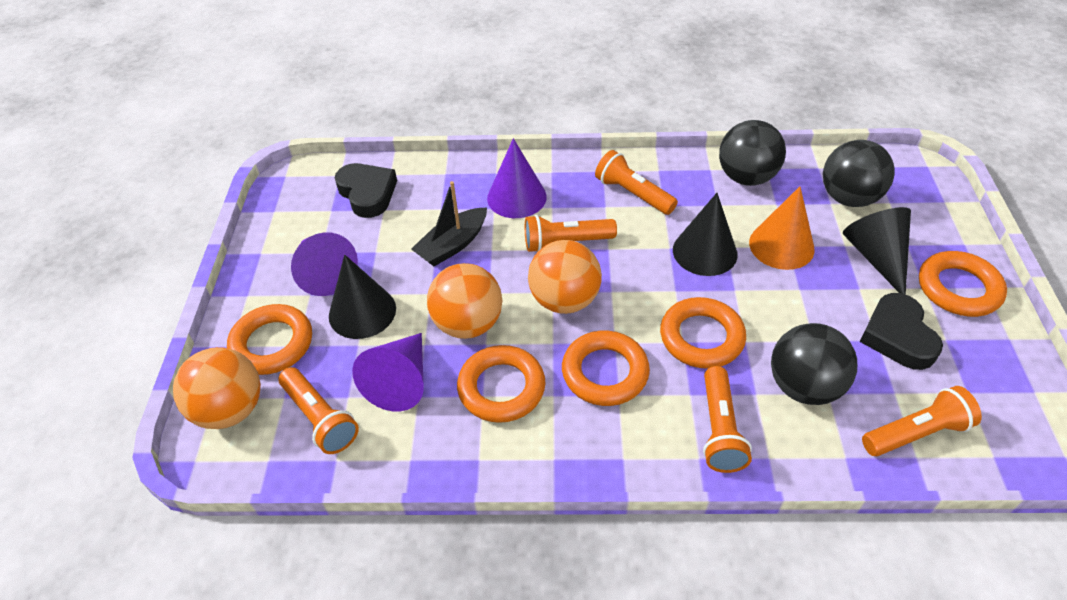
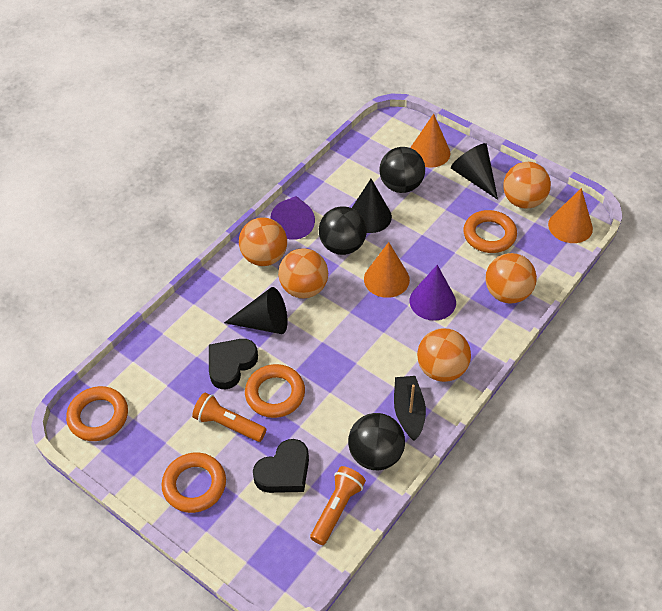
orange ball: [173,347,261,429] [427,263,502,339] [528,240,602,314] = 3 -> [239,217,287,266] [278,248,328,298] [417,328,471,382] [485,253,537,304] [503,162,551,209] = 5
orange cone: [749,186,815,270] = 1 -> [364,242,410,298] [411,114,450,168] [548,188,593,243] = 3
orange flashlight: [279,367,359,454] [525,215,617,252] [595,150,678,215] [703,366,752,473] [862,386,982,456] = 5 -> [192,392,267,442] [310,466,366,545] = 2
orange ring: [227,304,312,375] [457,345,546,423] [562,331,650,406] [660,297,746,369] [919,251,1007,317] = 5 -> [66,386,128,441] [162,453,226,513] [245,364,305,418] [463,210,517,253] = 4
purple cone: [291,232,358,296] [352,333,424,411] [487,138,547,218] = 3 -> [270,196,315,240] [409,265,456,321] = 2

